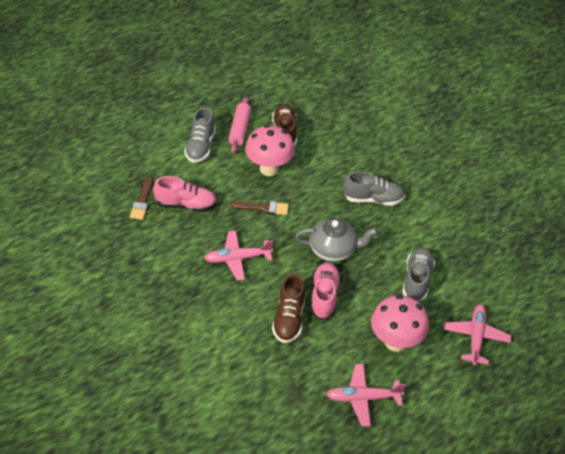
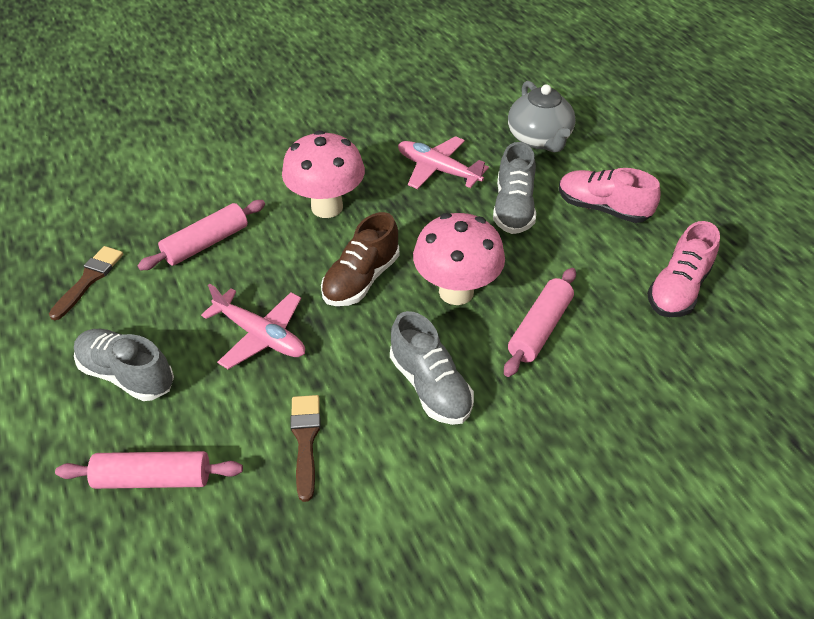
brown shoe: [272,105,297,146] [272,274,305,343] = 2 -> [321,212,399,306] = 1
pink plane: [204,231,273,281] [326,364,406,427] [444,304,511,365] = 3 -> [201,284,305,369] [398,136,489,189] = 2
pink rolling pin: [228,96,251,154] = 1 -> [55,451,243,489] [137,200,265,271] [504,268,576,377] = 3

